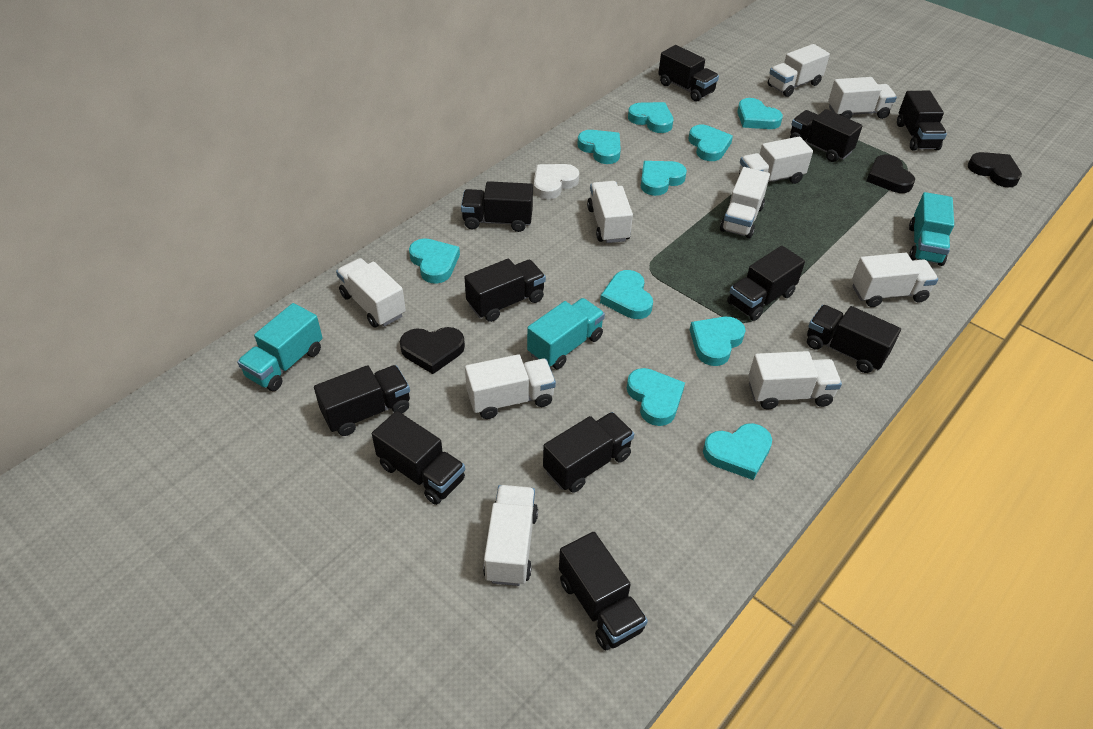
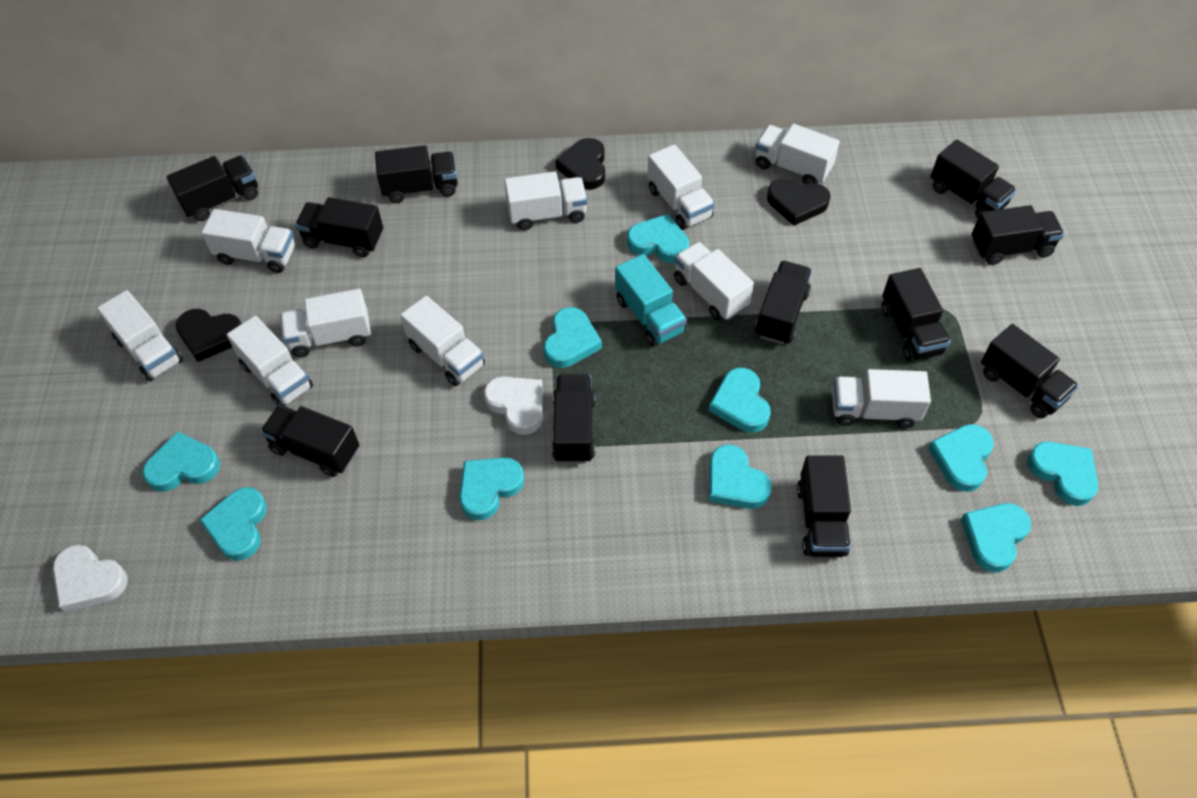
turquoise truck: [237,303,323,391] [527,298,605,369] [909,192,954,266] = 3 -> [615,254,687,347] = 1
white heart: [534,164,579,199] = 1 -> [53,545,128,612] [484,376,543,435] = 2

